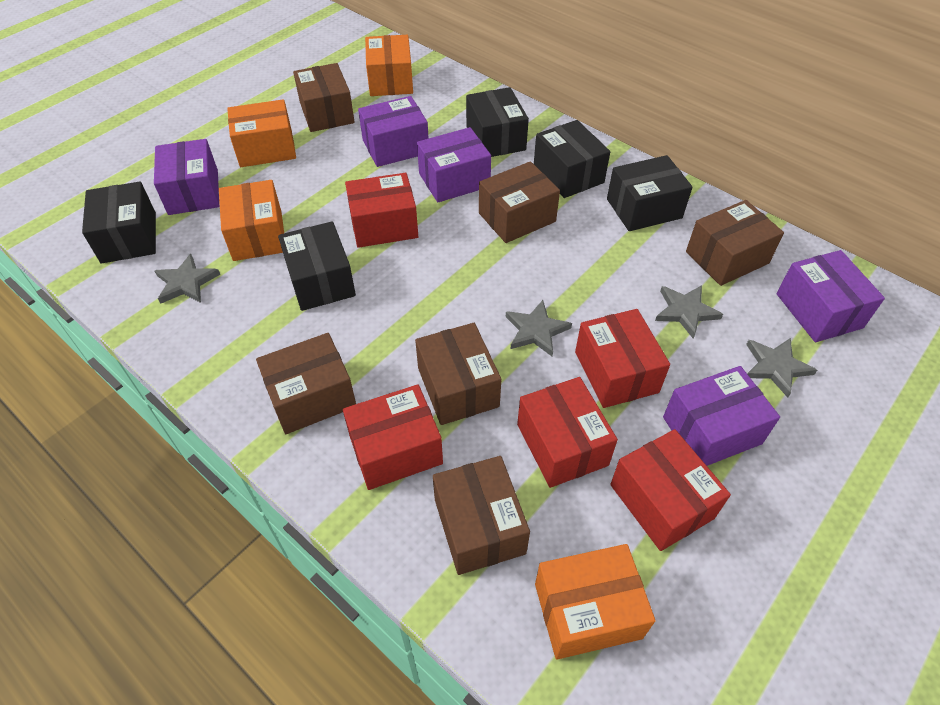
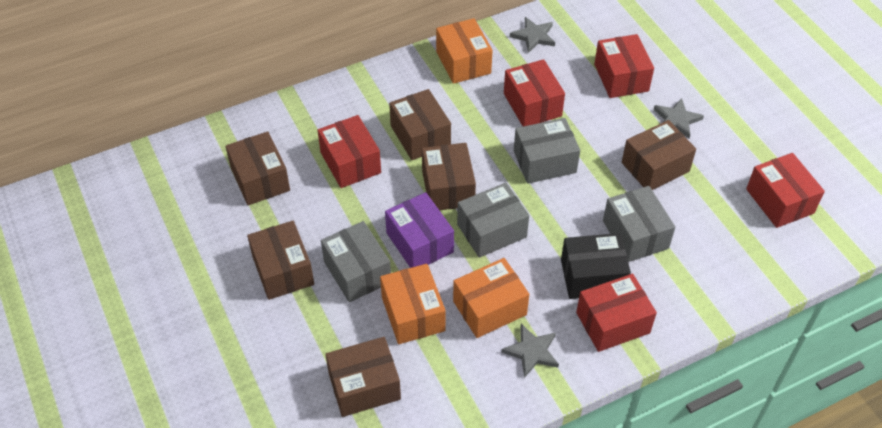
black box: [82,182,156,264] [278,221,356,311] [466,87,529,157] [534,120,610,198] [607,155,693,231] = 5 -> [561,233,631,299] = 1
grey box: none = 0 -> [321,221,391,302] [457,183,529,258] [514,118,580,184] [603,186,675,262] = 4
grey star: [155,254,220,304] [506,300,572,356] [655,285,723,339] [746,338,817,398] = 4 -> [501,324,559,378] [510,17,555,53] [654,98,704,138] = 3
orange box: [219,180,284,261] [227,99,296,167] [365,35,413,96] [535,544,656,659] = 4 -> [380,264,446,344] [436,18,493,84] [453,258,529,338] = 3
purple box: [154,139,219,215] [358,96,429,167] [417,127,491,202] [663,366,780,466] [776,250,885,342] = 5 -> [385,192,454,268] = 1

